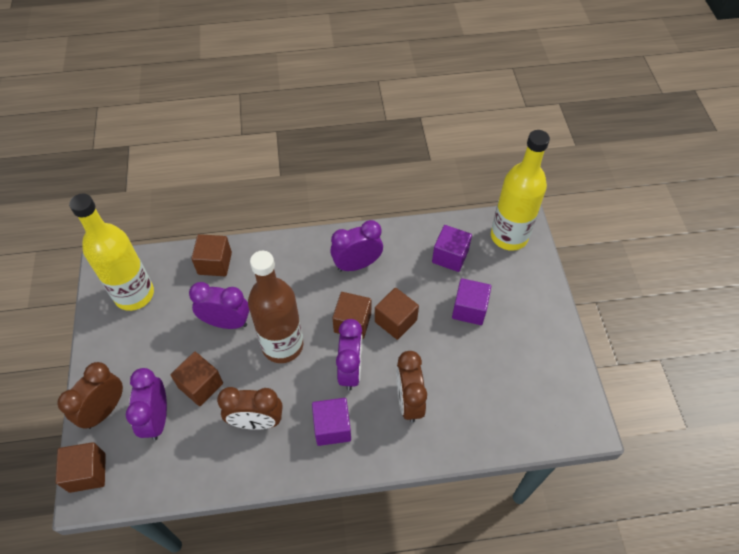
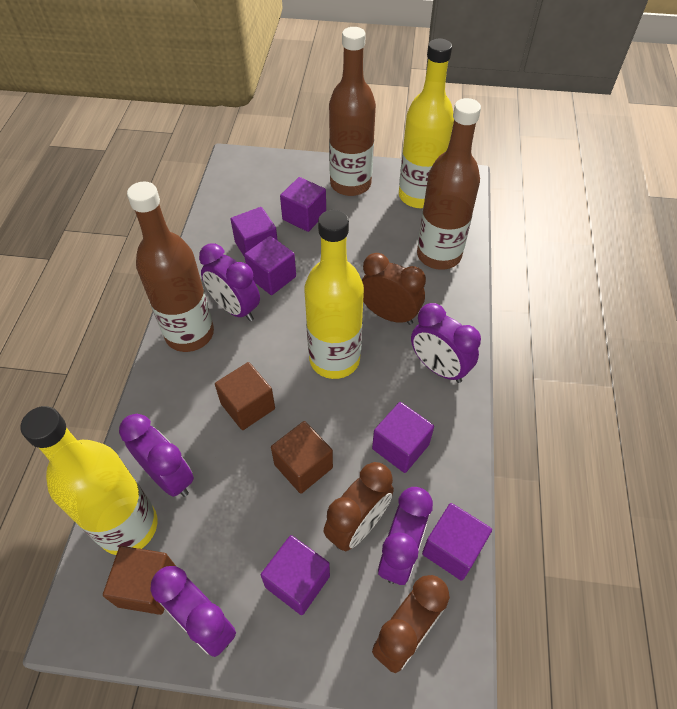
brown bottle: [248,251,303,363] = 1 -> [127,182,214,352] [329,27,376,196] [417,98,481,270] = 3
brown cube: [55,442,106,493] [170,352,223,406] [191,234,232,276] [332,292,371,339] [375,288,419,340] = 5 -> [103,546,176,615] [215,362,275,430] [271,421,333,494] = 3
purple clock: [126,368,167,441] [189,282,249,329] [330,220,383,272] [336,319,362,390] = 4 -> [119,414,194,497] [150,566,236,657] [199,244,260,321] [378,487,433,585] [411,303,481,383] = 5
purple cube: [312,398,351,446] [432,225,472,272] [452,278,491,325] = 3 -> [231,207,278,256] [244,236,296,295] [261,535,330,615] [280,177,326,232] [372,402,434,473] [422,503,492,581] = 6
yellow bottle: [69,194,154,311] [491,130,550,251] = 2 -> [21,406,157,555] [304,210,364,379] [399,39,454,208] = 3

